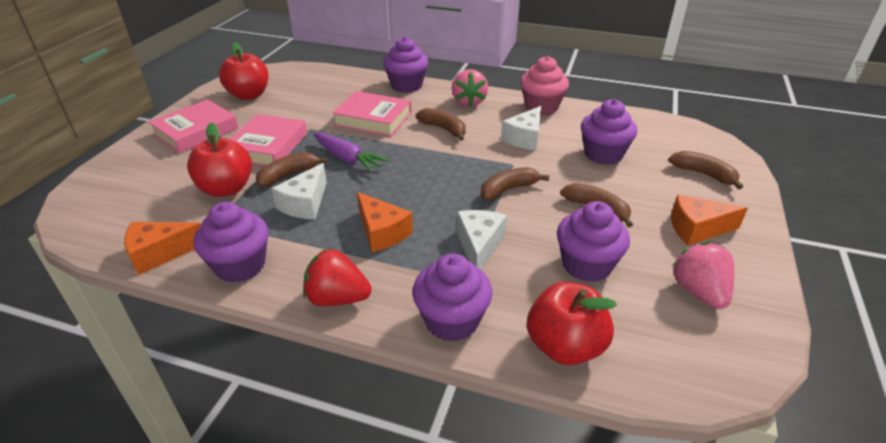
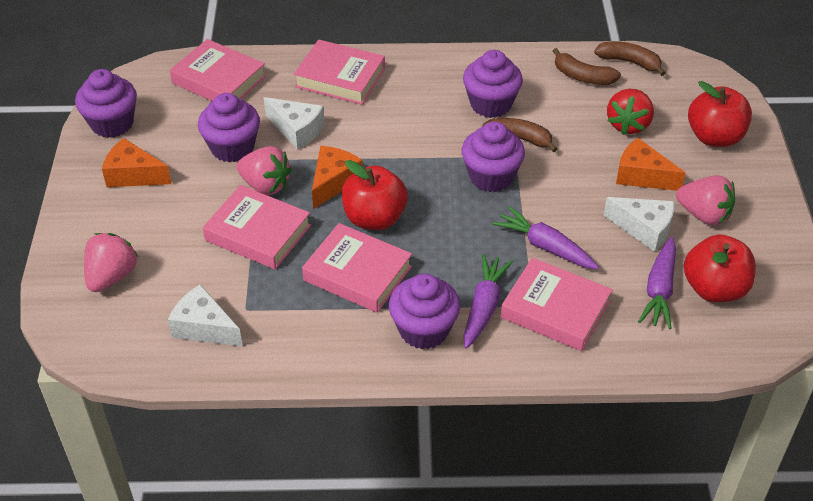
brown banana: [256,152,328,187] [416,108,466,141] [481,167,549,201] [560,183,633,227] [668,151,743,190] = 5 -> [482,118,558,152] [553,48,621,85] [594,41,665,76] = 3
pink book: [148,99,238,153] [230,114,307,166] [332,91,412,137] = 3 -> [170,39,266,101] [203,185,311,270] [294,39,385,105] [302,223,412,313] [501,258,612,351] = 5
pink cupcake: [520,56,569,115] = 1 -> none = 0
pink strawberry: [452,69,488,107] [672,242,734,309] = 2 -> [84,233,138,292] [237,146,292,195] [676,175,735,225] = 3
purple carrot: [313,132,389,172] = 1 -> [464,254,513,349] [492,206,599,269] [638,237,676,329] = 3

